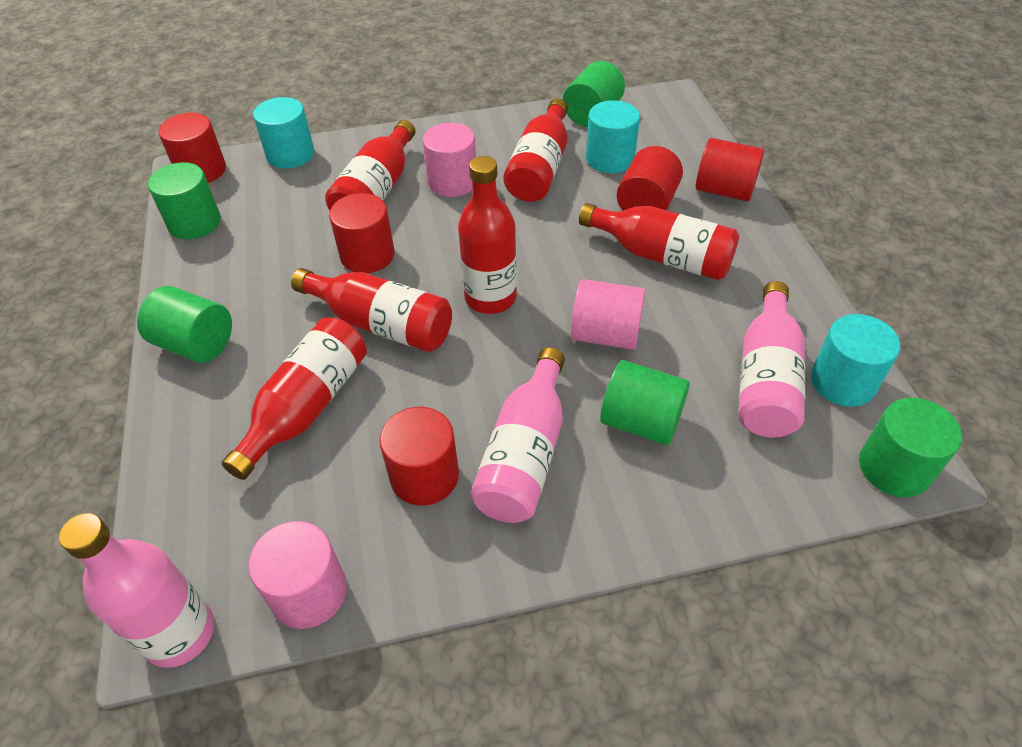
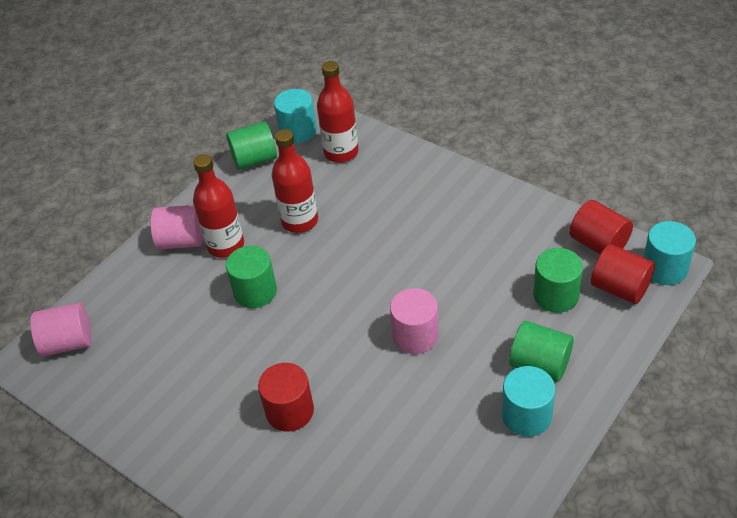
green cylinder: [137,286,232,363] [148,162,221,240] [563,61,625,127] [600,360,690,445] [859,398,962,497] = 5 -> [226,121,277,170] [226,246,277,308] [509,321,574,382] [533,248,583,313] = 4
pink bottle: [59,513,214,668] [470,347,565,523] [738,281,805,438] = 3 -> none = 0
red bottle: [222,317,367,480] [291,268,452,352] [325,120,416,211] [458,156,517,314] [503,98,568,202] [579,203,739,280] = 6 -> [193,154,244,258] [272,129,318,233] [317,61,358,163] = 3
red cylinder: [158,113,226,183] [329,193,395,273] [380,407,459,506] [617,146,683,211] [696,138,764,201] = 5 -> [258,363,314,431] [569,200,633,254] [591,244,655,304] = 3

